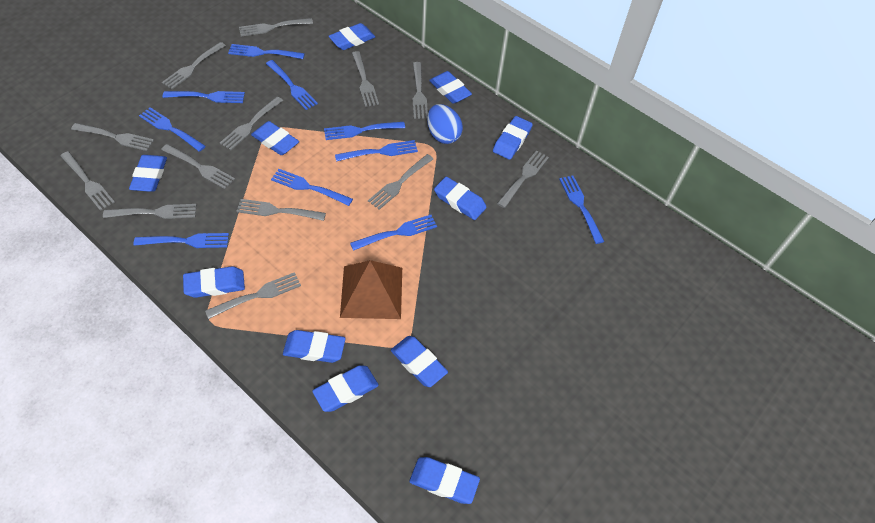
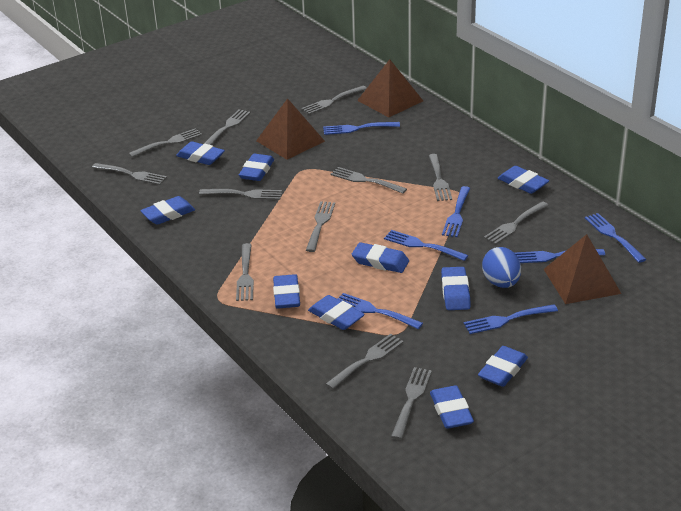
blue eraser: [129,155,167,192] [183,266,245,298] [251,121,299,155] [283,330,345,363] [312,365,379,412] [329,23,375,50] [391,336,448,387] [409,457,480,504] [429,71,472,104] [434,177,487,220] [493,116,533,160] = 11 -> [140,196,195,225] [176,141,225,165] [239,154,274,181] [273,274,300,309] [308,295,365,330] [352,242,409,273] [430,385,474,429] [441,267,471,310] [478,346,528,387] [497,166,549,194] = 10
blue fork: [134,233,229,248] [139,107,206,152] [163,91,245,103] [228,44,305,59] [266,60,318,110] [271,169,353,206] [324,122,405,140] [335,140,418,162] [350,215,437,251] [559,175,605,244] = 10 -> [323,122,400,135] [338,293,423,329] [384,230,468,261] [442,186,470,237] [464,304,558,334] [515,249,605,263] [585,213,647,263] = 7
brown pyramid: [340,260,402,319] = 1 -> [256,98,325,159] [357,59,423,117] [544,234,621,304] = 3
grey fork: [60,151,115,211] [71,123,154,151] [103,204,197,219] [161,144,235,189] [162,42,226,89] [205,272,301,319] [220,97,283,150] [236,199,326,221] [239,18,313,36] [352,51,379,107] [368,154,433,210] [413,62,428,119] [497,151,549,208] = 13 -> [92,163,167,185] [128,128,202,157] [199,189,282,200] [204,109,251,145] [236,243,254,301] [301,86,367,114] [306,201,335,252] [326,334,404,389] [330,167,407,194] [391,367,432,440] [429,154,452,201] [484,201,549,244] = 12

